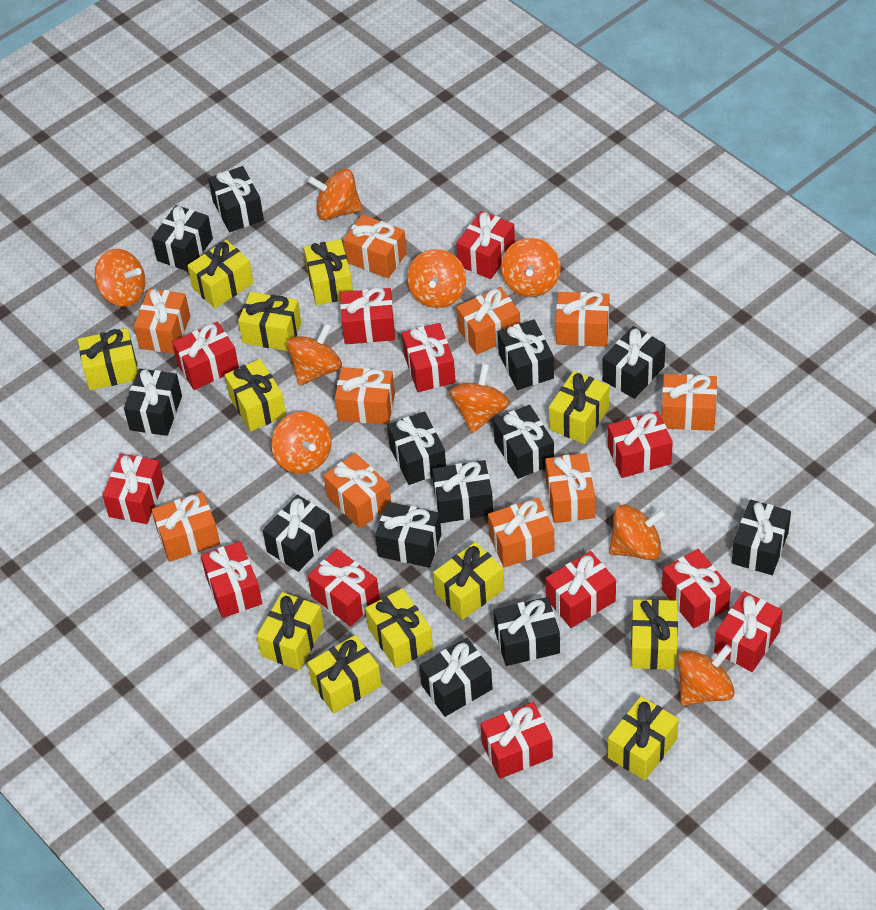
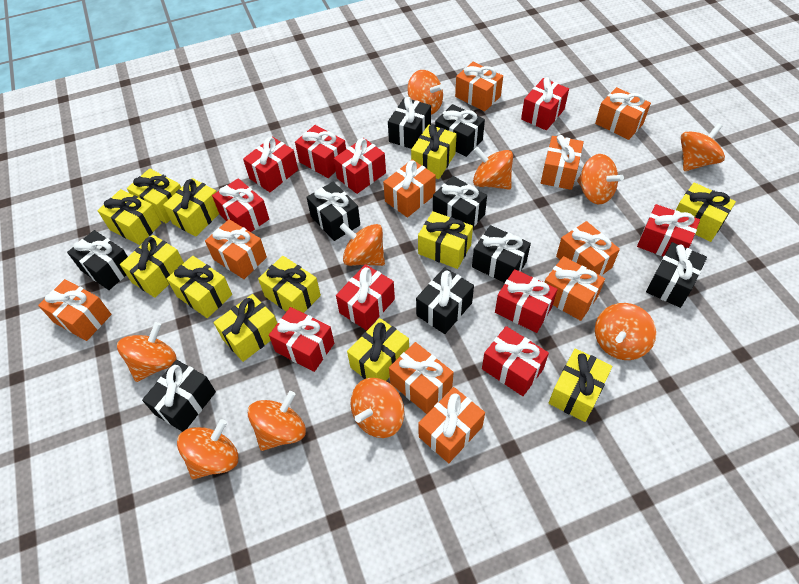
black gift: [124,368,182,436] [152,205,213,272] [208,166,264,232] [263,495,333,572] [375,502,442,568] [387,411,446,485] [419,638,493,717] [432,460,493,523] [493,405,554,479] [494,597,560,666] [498,320,554,390] [602,326,666,399] [732,500,791,575] = 13 -> [67,230,128,290] [142,360,216,432] [307,181,360,241] [388,97,431,149] [416,267,474,334] [433,176,487,227] [435,104,485,157] [472,225,531,283] [646,242,707,308] = 9
orange spinning top: [95,249,145,307] [272,411,332,474] [287,323,342,386] [307,169,363,220] [407,249,466,308] [449,364,510,433] [501,238,561,297] [609,505,667,560] [677,645,735,706] = 9 -> [117,322,177,382] [177,419,238,479] [248,391,306,451] [339,223,385,266] [351,378,405,438] [407,70,444,115] [473,147,513,190] [577,154,624,204] [595,303,656,360] [681,123,725,171] = 10
red gift: [102,454,164,524] [172,322,239,390] [201,541,262,618] [308,549,380,626] [340,287,395,344] [402,323,456,392] [456,211,515,279] [480,702,553,779] [546,551,616,628] [608,411,673,478] [662,549,731,628] [714,591,783,672] = 12 -> [212,178,269,232] [243,137,298,192] [269,307,334,372] [295,125,346,178] [334,138,386,194] [336,264,395,331] [482,326,549,396] [495,269,558,333] [521,77,569,130] [637,204,700,256] = 10

